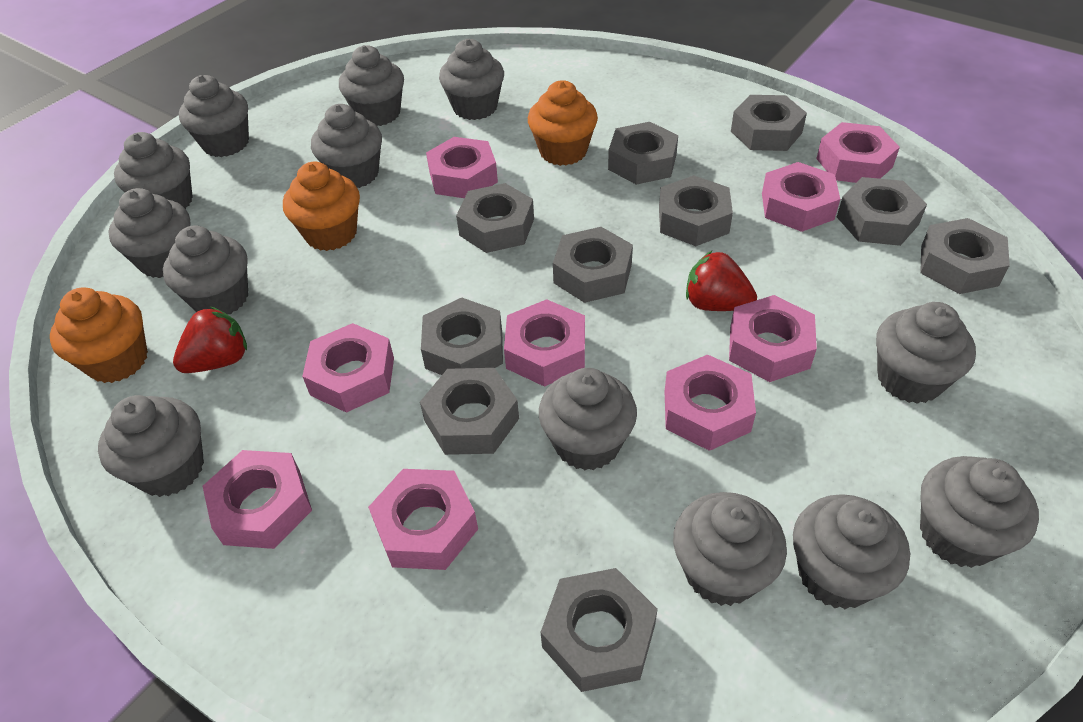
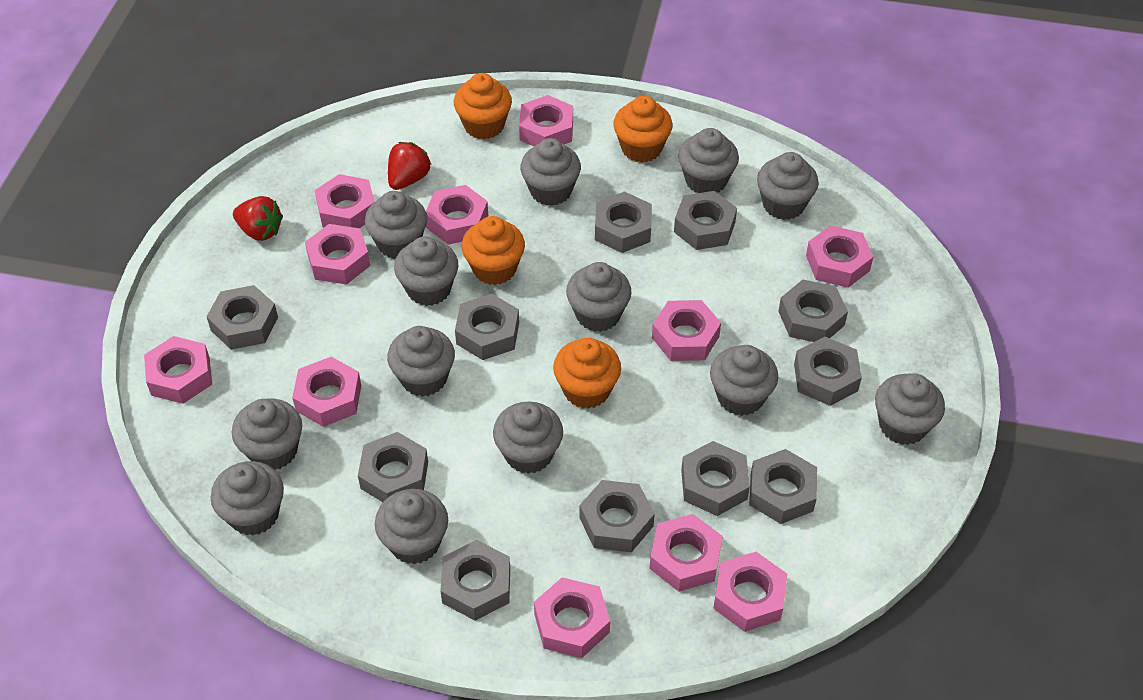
grey nut: [420,368,519,455] [421,297,503,375] [456,183,534,253] [541,568,658,692] [553,227,633,303] [608,122,678,185] [659,175,733,246] [731,95,807,151] [837,177,927,246] [920,218,1010,294] = 10 -> [207,285,278,350] [358,432,428,502] [440,540,510,621] [455,294,519,360] [579,480,655,552] [595,191,652,253] [674,191,737,250] [681,441,750,516] [749,449,817,524] [778,280,848,342] [794,337,862,406] = 11
orange cupcake: [50,288,148,383] [283,162,360,251] [528,80,598,166] = 3 -> [454,73,512,139] [462,216,525,285] [553,338,621,409] [613,96,673,163] = 4
pink nut: [202,450,312,549] [302,323,394,413] [368,469,478,570] [426,137,498,198] [504,299,585,387] [665,355,756,451] [729,295,817,382] [762,162,840,232] [816,122,900,183] = 9 -> [144,336,212,404] [292,357,361,427] [305,224,370,285] [315,174,375,228] [426,185,488,245] [519,95,573,146] [534,577,610,658] [649,514,722,592] [652,300,721,361] [713,552,787,632] [806,225,873,288] = 11

